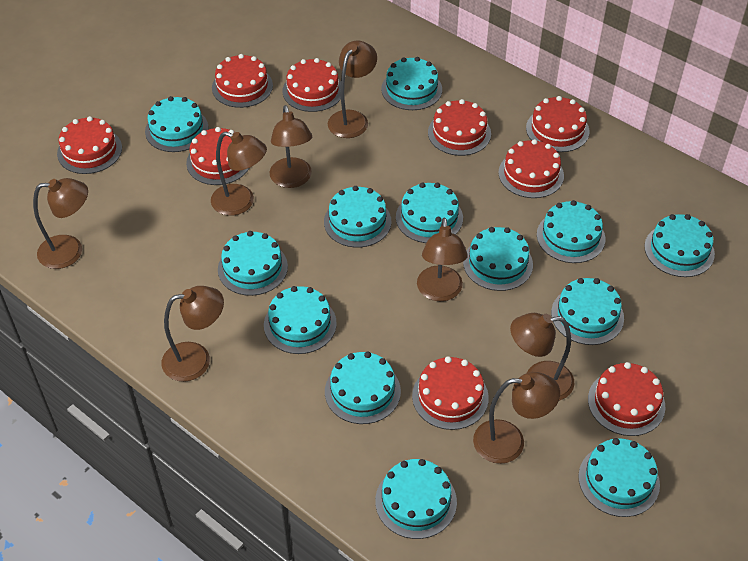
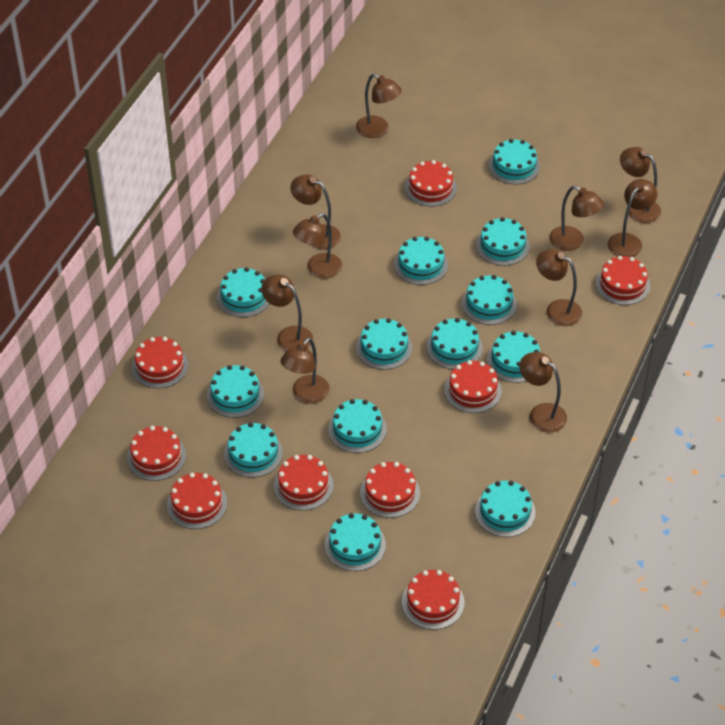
brown lamp: [33,178,88,269] [162,286,224,382] [211,132,267,216] [270,105,312,188] [328,41,377,138] [417,218,468,301] [473,372,560,464] [510,313,574,401] = 8 -> [261,274,313,351] [280,338,330,404] [290,174,341,249] [293,213,342,279] [356,73,402,138] [519,352,567,433] [536,249,582,326] [549,186,604,251] [607,179,657,257] [620,147,661,223] = 10

